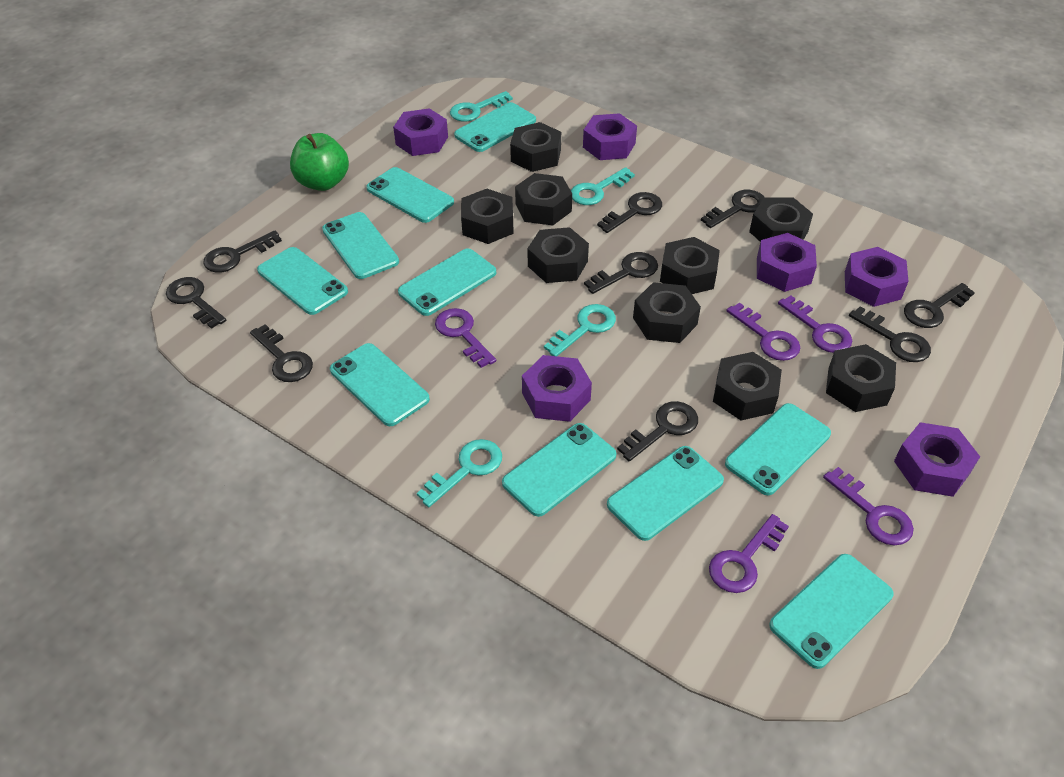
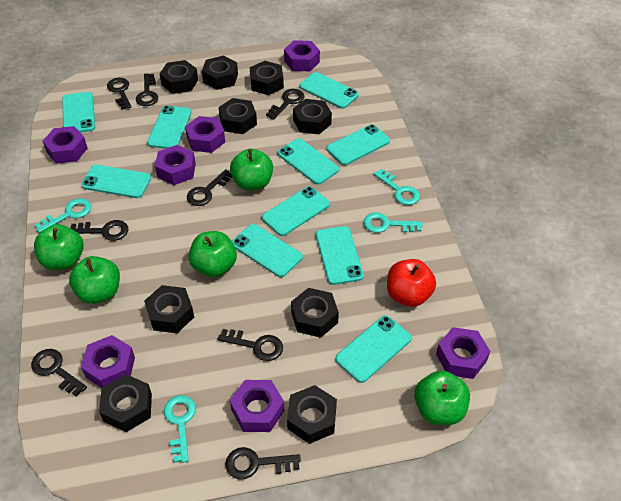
black key: [166,277,226,329] [203,231,282,273] [250,324,313,382] [584,252,658,294] [597,192,662,233] [617,401,698,461] [701,190,765,228] [849,306,931,362] [904,283,975,328] = 9 -> [31,349,87,396] [71,220,128,241] [107,78,131,110] [136,74,158,106] [187,169,232,206] [218,329,283,361] [225,447,301,480] [266,89,305,120] = 8
green apple: [290,133,349,191] = 1 -> [34,224,84,270] [69,256,120,304] [188,231,237,277] [230,149,273,191] [414,370,470,425] = 5
purple key: [435,308,496,368] [709,514,789,593] [726,303,800,361] [778,295,852,353] [823,467,914,546] = 5 -> none = 0
purple nut: [393,108,448,156] [522,355,592,422] [583,113,637,160] [757,233,817,292] [845,247,909,307] [894,422,980,497] = 6 -> [43,126,88,164] [81,335,135,388] [155,145,196,185] [185,116,225,153] [230,380,284,432] [284,40,320,71] [436,327,491,379] = 7
red apple: none = 0 -> [387,259,436,307] = 1

